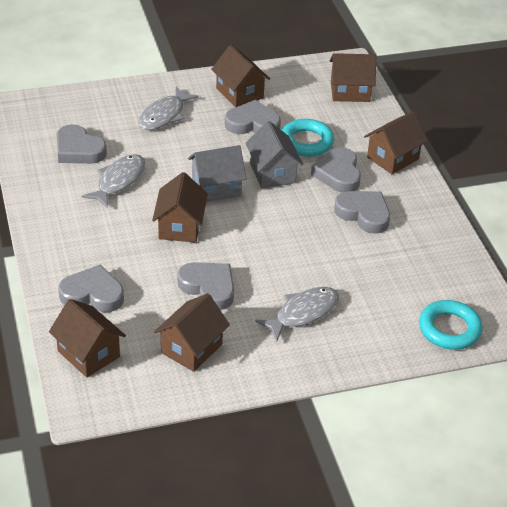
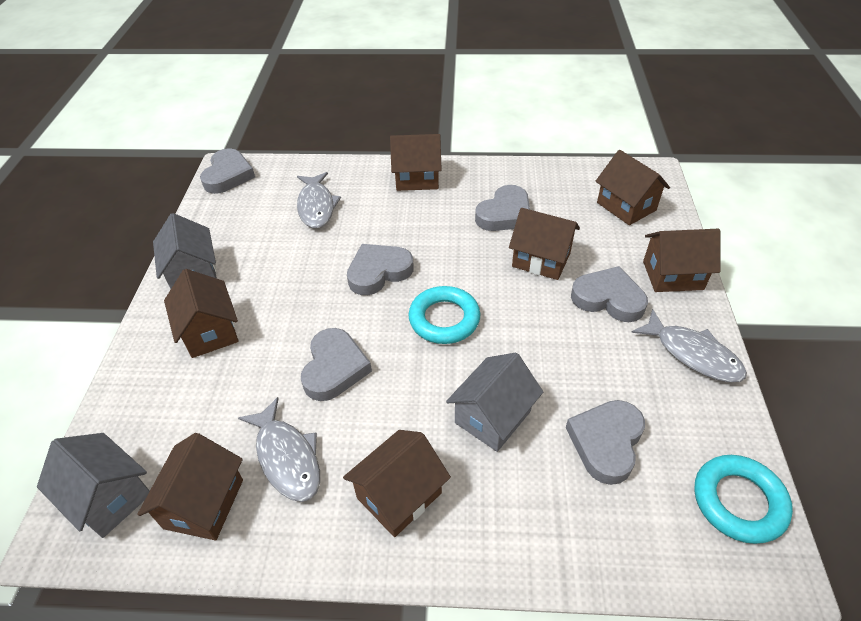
brown house: [49,299,126,377] [152,172,208,243] [154,293,230,372] [211,45,270,107] [330,53,376,102] [364,111,428,174] = 6 -> [137,433,243,540] [164,269,239,358] [343,430,451,537] [390,134,442,191] [509,208,580,280] [596,150,670,225] [643,229,720,292] = 7
grey house: [188,145,247,202] [245,121,303,188] = 2 -> [37,433,150,538] [153,213,217,289] [446,353,543,452] = 3

